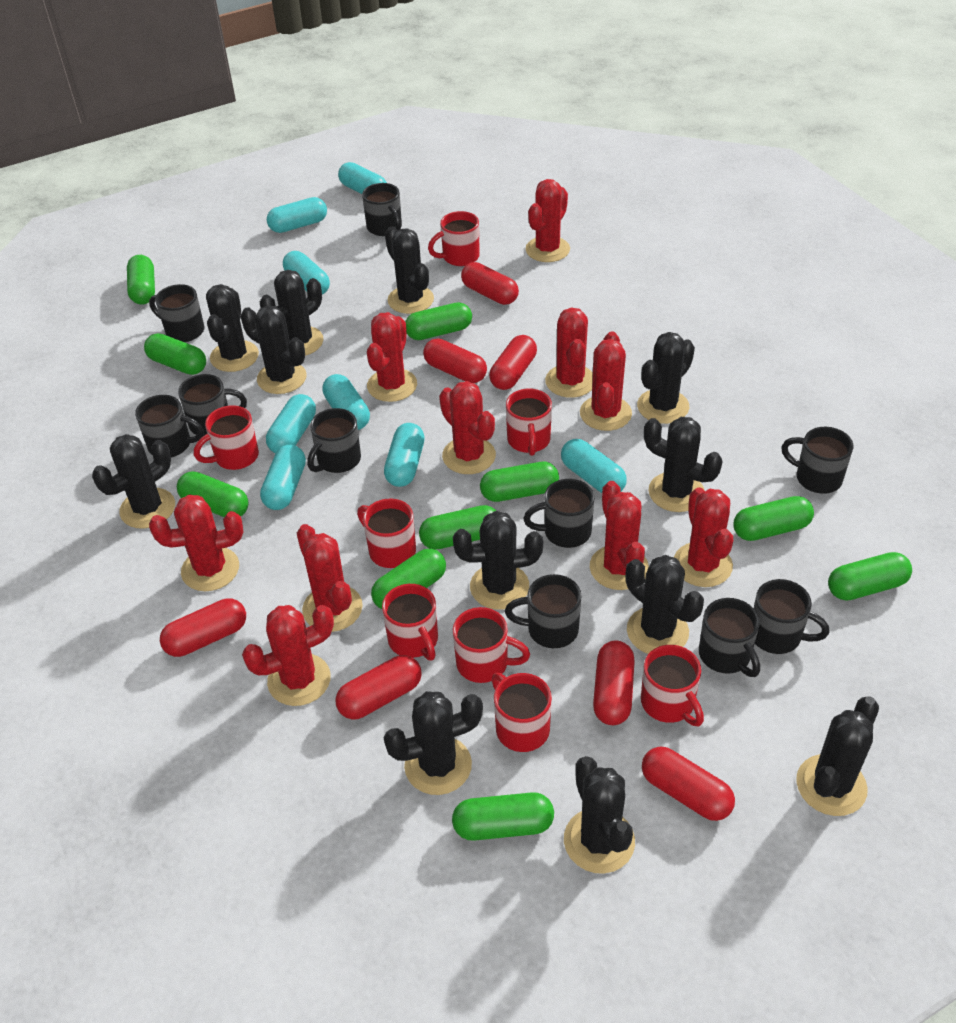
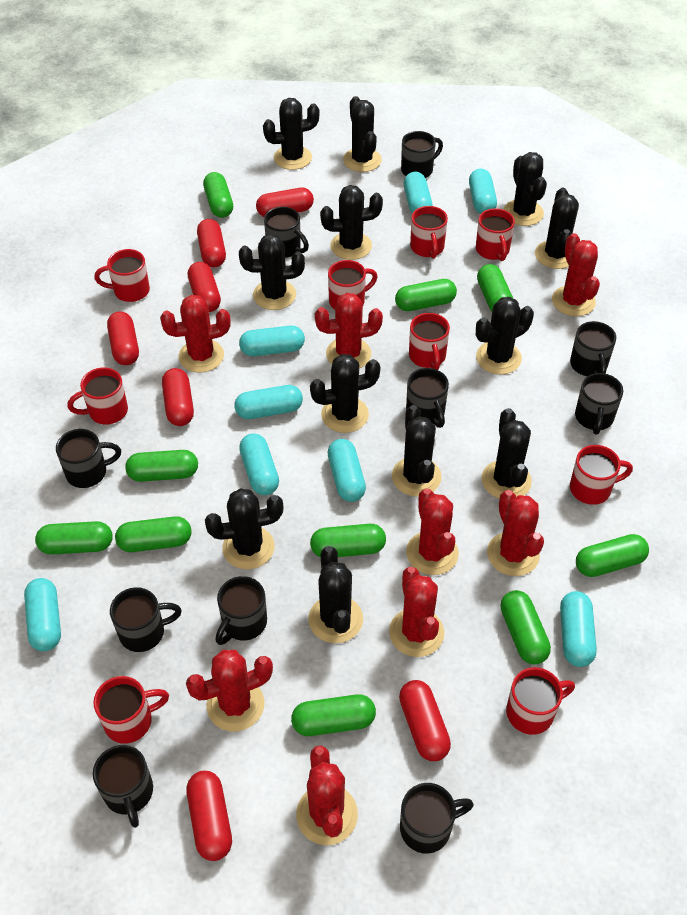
red cactus: [149,495,243,591] [242,605,334,706] [297,524,363,632] [367,312,417,402] [439,381,496,474] [526,179,570,262] [545,308,593,398] [580,331,632,431] [590,481,649,590] [674,487,733,587] = 10 -> [160,295,231,373] [186,650,273,731] [296,746,358,845] [315,293,383,368] [389,567,444,657] [406,488,459,575] [487,490,544,576] [552,233,600,316] = 8
red mug: [194,405,259,470] [357,498,416,568] [382,584,438,661] [428,211,480,266] [453,607,530,683] [492,673,552,752] [506,389,552,456] [641,645,704,726] = 8 -> [67,367,128,425] [93,676,169,744] [94,249,150,302] [328,260,378,310] [409,313,450,370] [410,206,448,259] [476,208,515,261] [506,667,575,735] [570,445,633,505] = 9

